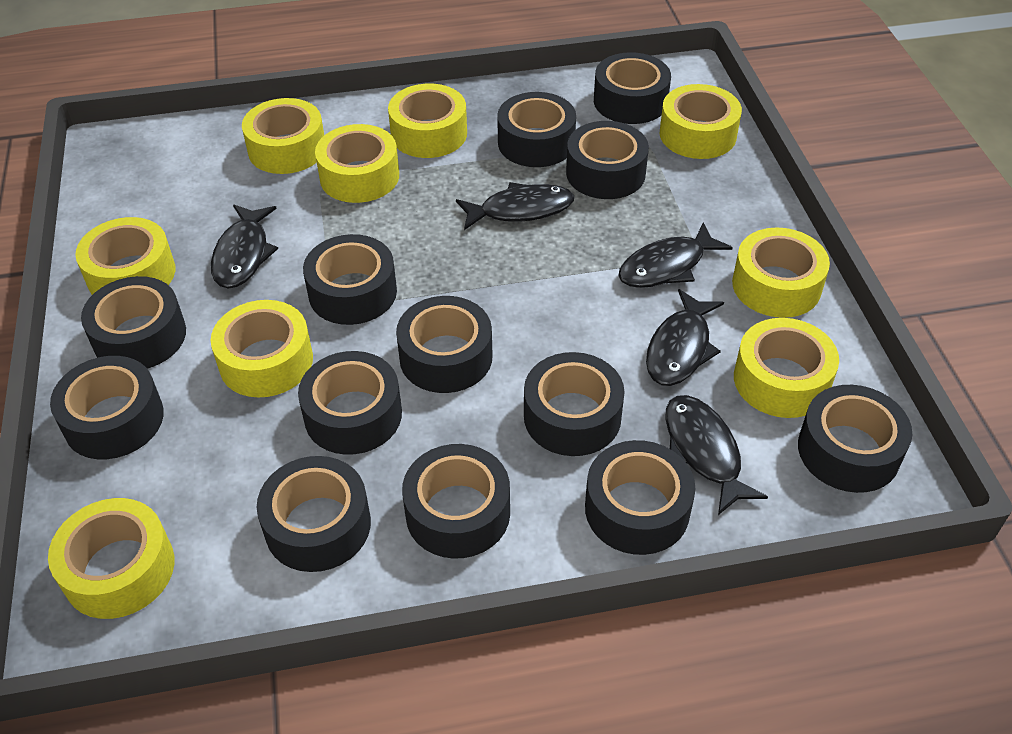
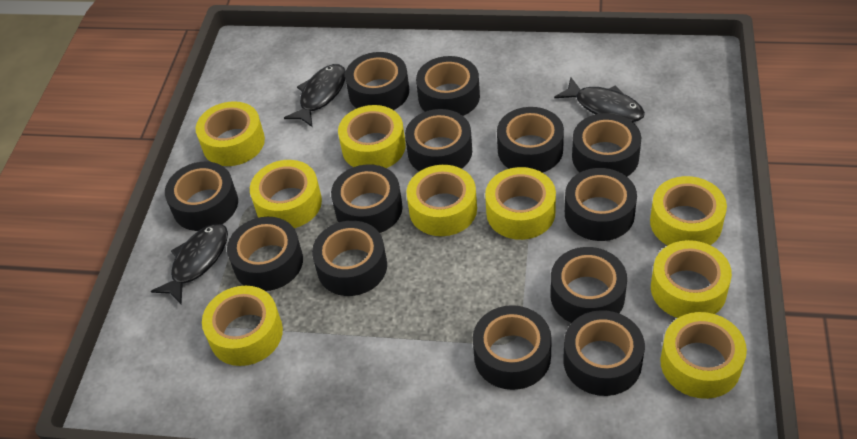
black fish: [211,205,278,289] [456,182,574,230] [618,222,733,288] [646,289,724,386] [665,395,768,515] = 5 -> [151,224,228,305] [284,64,346,128] [554,78,645,122] = 3

